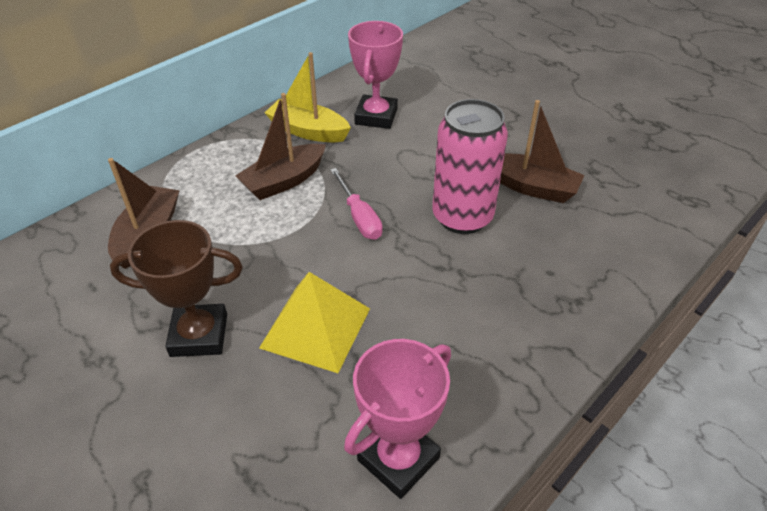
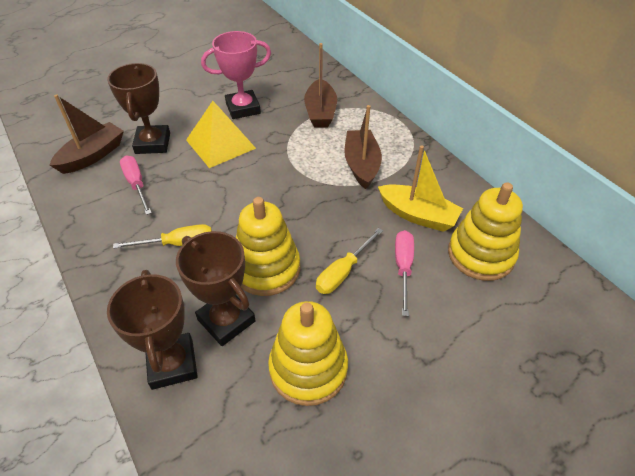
brown trophy: [110,220,243,357] = 1 -> [107,63,170,154] [107,270,198,390] [176,231,256,346] = 3
pink can: [432,99,508,234] = 1 -> none = 0
pink screwdriver: [330,168,383,240] = 1 -> [120,156,152,215] [395,230,414,316] = 2
pink trophy: [344,339,451,499] [348,21,403,129] = 2 -> [201,31,271,119] = 1
yellow screwdriver: none = 0 -> [113,224,212,249] [316,228,383,294] = 2
yellow stacking toy: none = 0 -> [236,197,300,296] [268,301,348,406] [448,182,523,281] = 3

